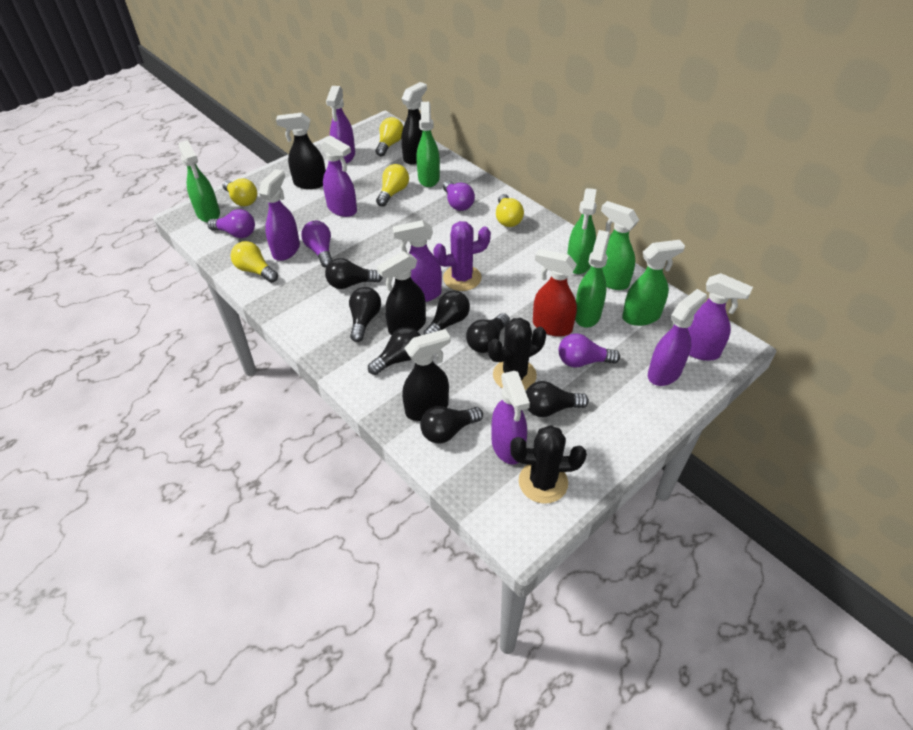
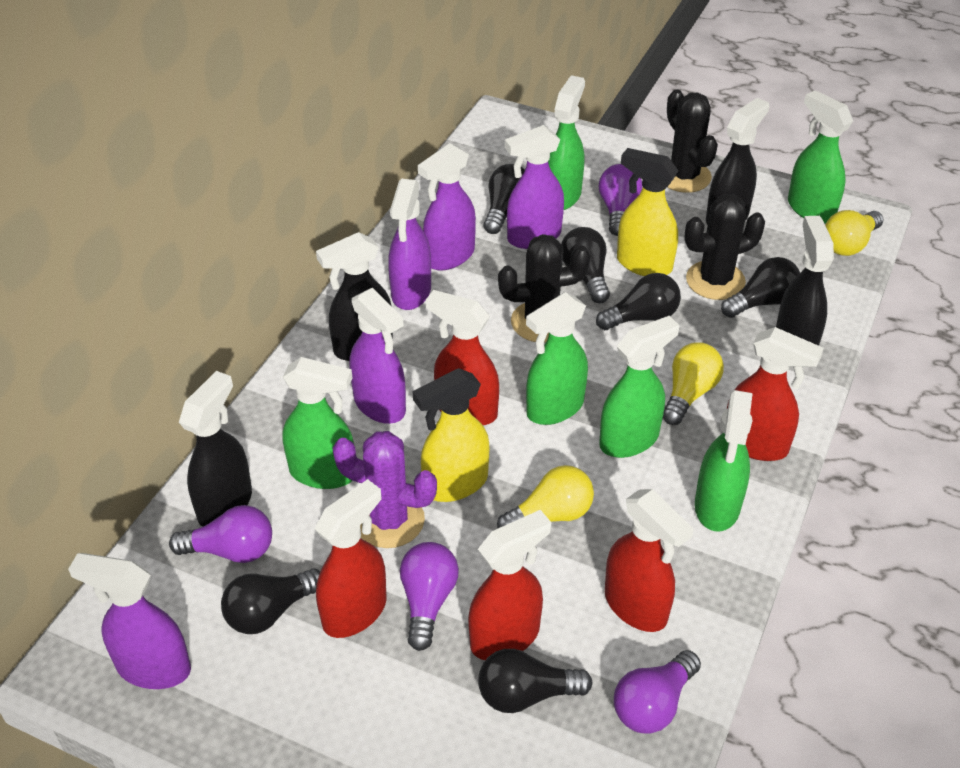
black cactus: [488,318,546,390] [510,425,587,504] = 2 -> [498,234,591,343] [667,89,718,193] [684,194,765,300] = 3
black light bulb: [325,258,383,289] [349,287,381,342] [368,327,421,375] [420,406,483,444] [424,291,470,335] [466,313,510,353] [526,381,589,417] = 7 -> [221,568,320,634] [478,649,593,713] [484,164,525,234] [561,227,610,303] [596,273,681,330] [721,257,800,318] = 6
purple spray bottle: [259,169,300,261] [320,136,357,217] [326,86,355,165] [393,220,442,302] [491,371,530,464] [648,289,707,386] [688,273,753,361] = 7 -> [68,553,191,689] [349,288,406,424] [388,179,431,310] [418,143,476,270] [505,125,564,249] = 5
red spray bottle: [533,249,577,337] = 1 -> [314,479,387,638] [426,290,499,425] [468,510,551,660] [605,489,694,632] [727,327,824,461] = 5
yellow light bulb: [222,178,257,206] [231,241,278,283] [376,117,403,157] [376,164,409,207] [496,194,524,227] = 5 -> [497,465,594,529] [663,342,724,425] [825,210,884,256] = 3
yellow spray bottle: none = 0 -> [413,368,489,502] [617,148,678,276] = 2

